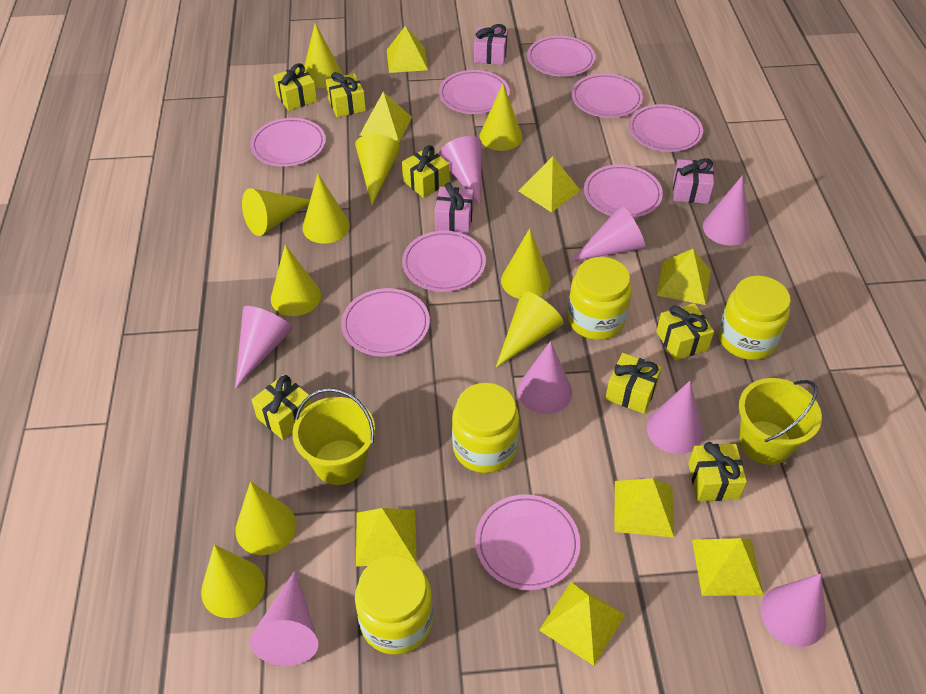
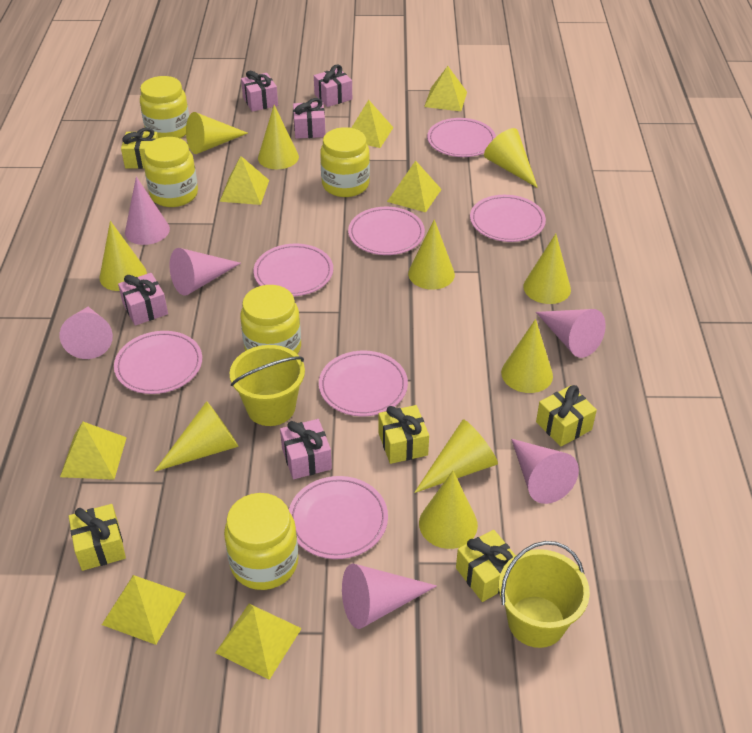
pink cone: [235,306,293,389] [250,570,319,666] [439,136,482,206] [518,341,572,414] [570,205,645,262] [647,381,703,454] [703,175,751,246] [761,574,826,647] = 8 -> [60,307,113,359] [125,176,170,245] [169,248,241,296] [342,564,437,629] [511,439,579,504] [536,309,606,358] = 6
pink gift: [435,183,474,234] [474,24,508,65] [673,158,714,204] = 3 -> [118,273,168,326] [241,71,278,112] [280,419,332,479] [293,98,326,139] [314,64,352,107] = 5
pink plate: [250,118,326,167] [341,288,430,356] [402,230,486,292] [439,70,510,114] [475,494,580,590] [527,36,596,77] [571,73,643,118] [584,164,663,218] [629,104,703,152] = 9 -> [114,331,202,394] [253,244,333,296] [289,476,388,559] [319,351,408,416] [348,207,425,255] [427,118,496,157] [470,195,546,242] = 7
yellow gift: [252,375,312,440] [273,63,317,111] [326,72,366,118] [402,145,450,198] [605,353,662,414] [656,303,714,361] [688,442,747,501] = 7 -> [69,504,126,571] [121,128,158,169] [379,405,429,464] [456,530,516,602] [536,385,597,446] = 5
yellow jar: [355,555,433,655] [452,383,519,473] [567,257,632,340] [718,276,791,360] = 4 -> [140,76,189,138] [143,137,198,207] [224,493,298,590] [240,285,301,354] [320,127,370,197] = 5
yellow pyramid: [356,508,417,567] [360,92,412,143] [387,26,428,73] [519,156,581,212] [539,582,625,666] [614,478,674,538] [656,249,711,305] [692,538,764,596] = 8 -> [60,422,127,480] [102,575,186,645] [215,604,302,680] [220,156,269,205] [352,100,394,148] [387,161,442,212] [424,66,467,111] = 7

